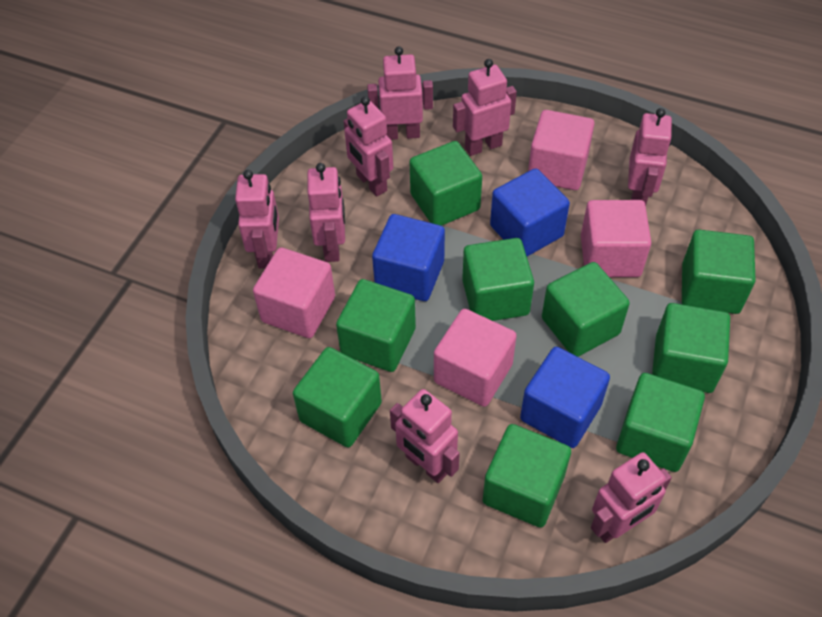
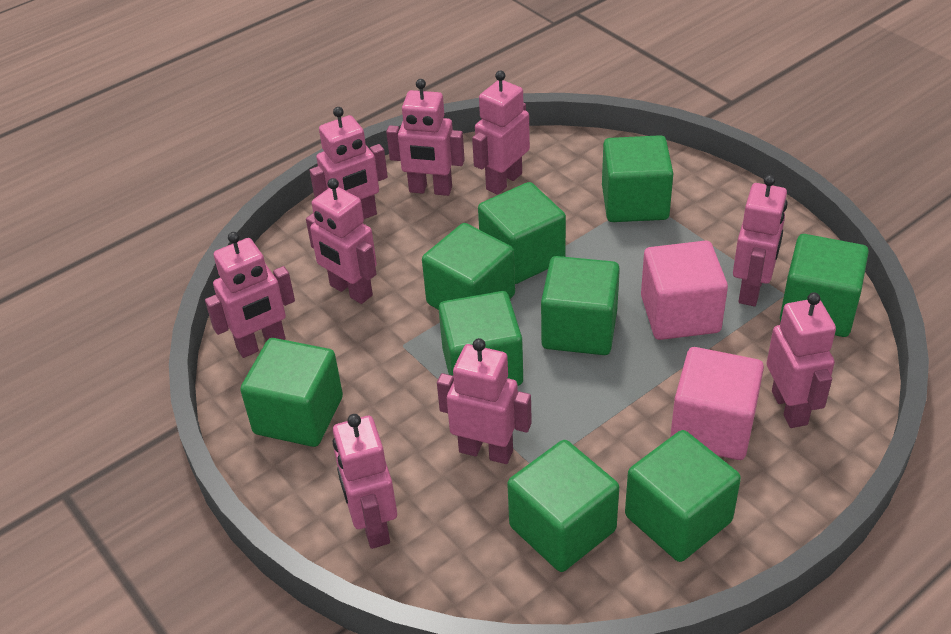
blue cube: [372,214,445,301] [490,168,570,256] [520,347,610,448] = 3 -> none = 0
pink cube: [253,247,335,338] [434,309,517,407] [528,110,594,190] [581,200,651,277] = 4 -> [641,240,728,340] [670,347,764,460] = 2
pink robot: [235,170,279,269] [308,163,345,262] [343,96,393,196] [367,46,433,140] [390,389,460,483] [453,59,517,156] [591,452,672,543] [628,108,672,206] = 8 -> [205,232,295,358] [306,178,377,304] [309,107,388,219] [333,414,397,549] [386,79,465,196] [437,338,532,464] [472,71,530,195] [733,175,788,306] [767,292,836,428] = 9

